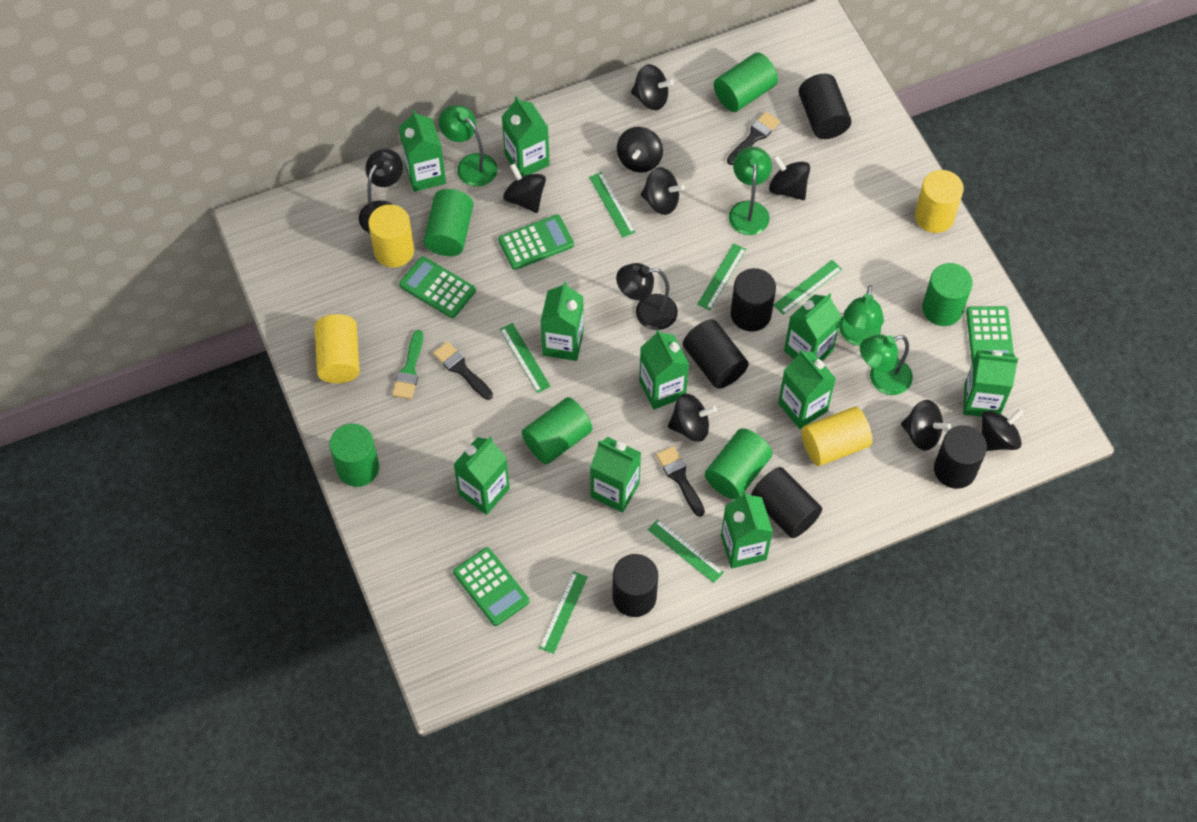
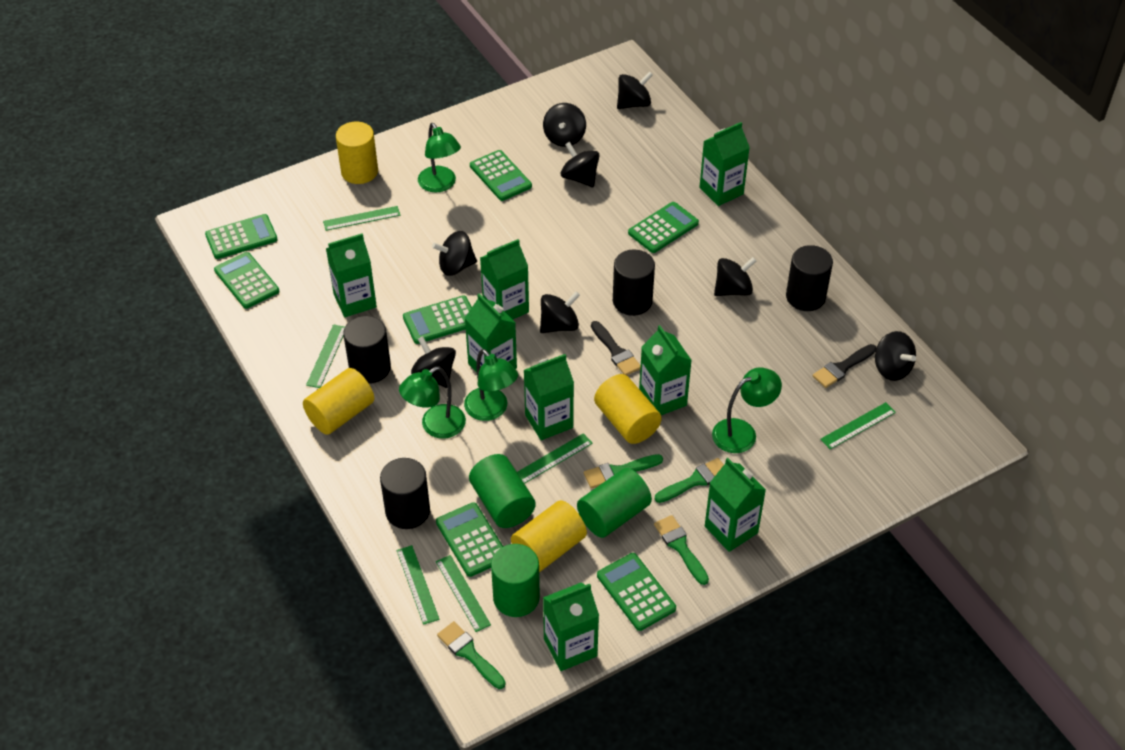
black brush: [433,341,493,400] [656,446,705,517] [727,112,780,165] = 3 -> [591,321,641,375] [813,344,876,388] = 2
black cylinder: [612,554,658,617] [683,319,749,389] [731,268,776,332] [751,467,822,538] [799,74,851,139] [934,425,987,489] = 6 -> [343,316,391,384] [380,458,430,529] [613,249,655,316] [786,245,833,311] = 4
black lamp: [359,149,403,233] [616,263,678,330] = 2 -> none = 0
green brush: [392,330,423,399] = 1 -> [437,621,506,689] [584,454,663,489] [654,515,709,585] [655,458,724,503] = 4
green calculator: [399,256,476,318] [453,547,530,626] [498,214,574,270] [966,306,1014,363] = 4 -> [205,214,278,259] [214,252,279,309] [403,295,472,344] [436,502,503,577] [470,150,532,201] [597,553,676,631] [628,202,699,253] = 7
green carton: [399,110,446,192] [453,437,510,515] [501,96,550,177] [540,281,584,361] [590,437,641,513] [639,329,689,410] [721,491,773,569] [778,349,836,429] [784,293,841,361] [963,350,1018,417] = 10 -> [326,234,377,317] [465,294,517,372] [480,239,529,320] [524,354,574,440] [543,583,599,671] [639,325,692,415] [699,122,750,206] [705,458,766,552] = 8
green cylinder: [329,424,379,487] [424,189,473,256] [522,397,593,464] [705,428,773,500] [714,52,778,112] [922,263,973,326] = 6 -> [469,454,536,528] [491,544,540,617] [577,468,652,538] = 3

